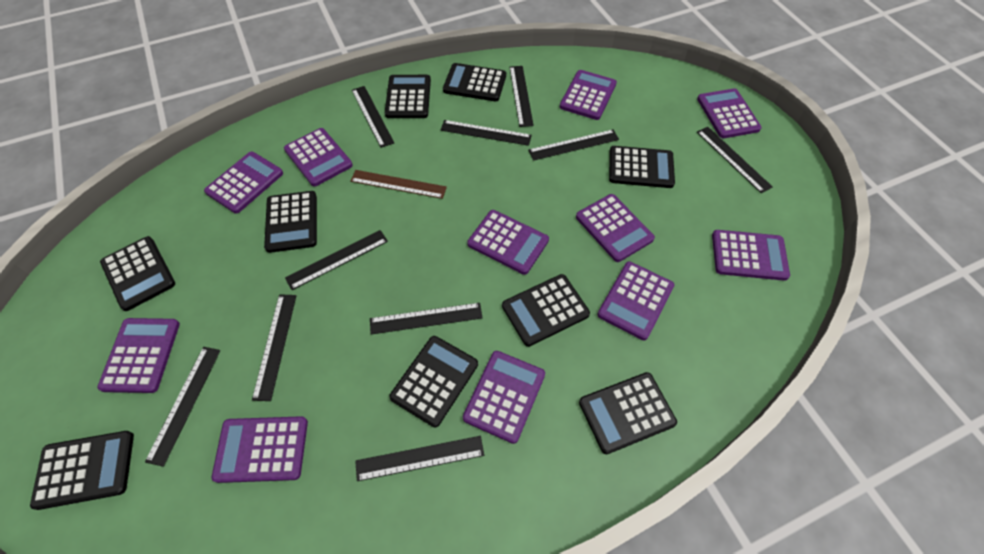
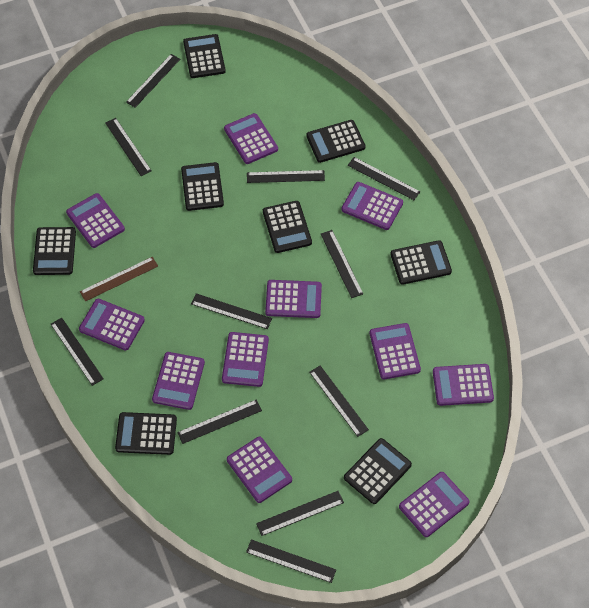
black calculator: [30,431,134,510] [100,236,175,311] [264,191,317,253] [385,75,431,118] [389,336,478,427] [443,63,506,101] [502,274,590,347] [579,372,677,454] [609,146,675,188] = 9 -> [33,227,76,275] [115,412,177,455] [181,162,224,211] [183,34,226,78] [263,201,312,253] [306,120,365,163] [344,438,412,504] [390,240,452,285] = 8
black ruler: [145,347,220,467] [252,294,296,401] [285,230,388,290] [352,86,394,148] [355,436,484,481] [370,303,483,334] [441,120,532,146] [510,66,534,127] [528,129,619,161] [697,127,773,193] = 10 -> [51,318,104,386] [105,118,152,176] [126,54,180,108] [177,400,262,444] [191,293,272,329] [246,539,336,583] [247,170,325,183] [256,491,344,536] [309,366,369,437] [321,230,363,298] [348,157,420,200] = 11

